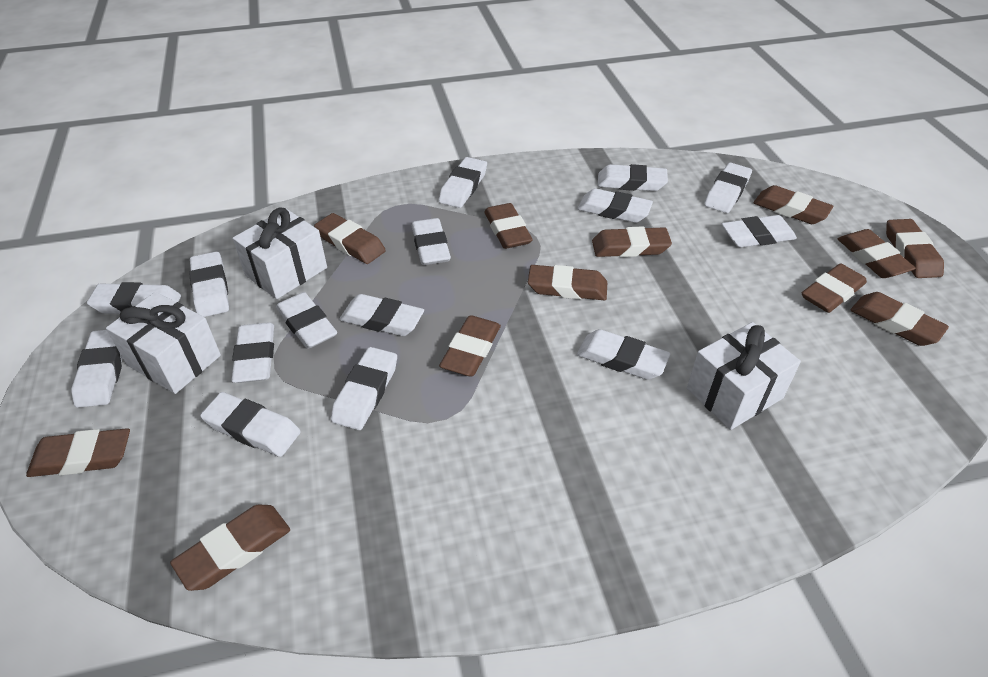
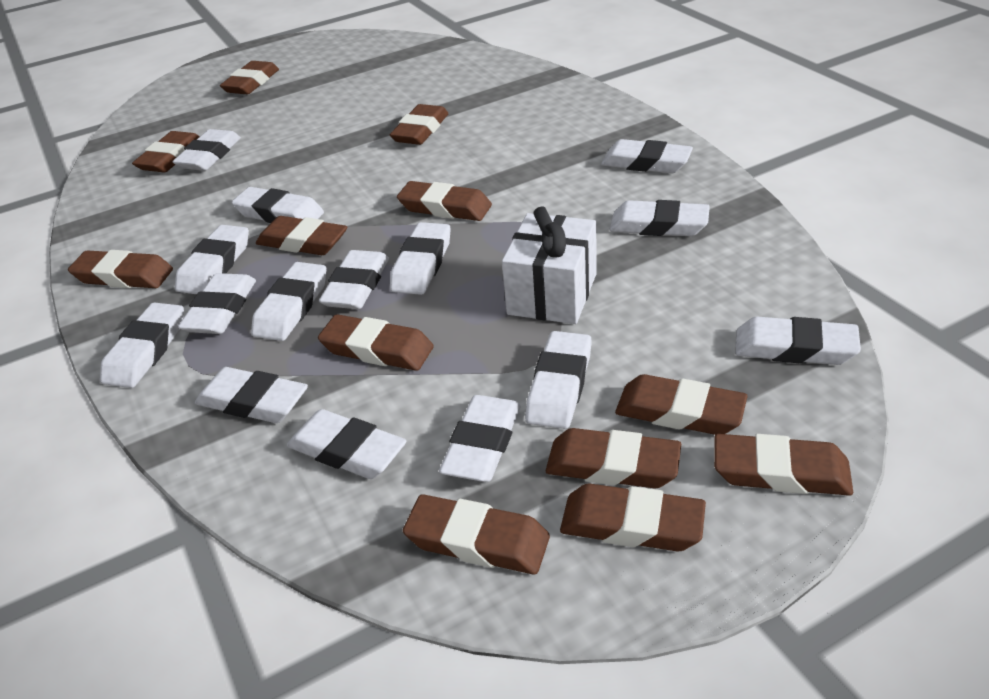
white gift: [106,292,221,394] [233,208,327,299] [687,322,801,430] = 3 -> [502,206,597,324] = 1

